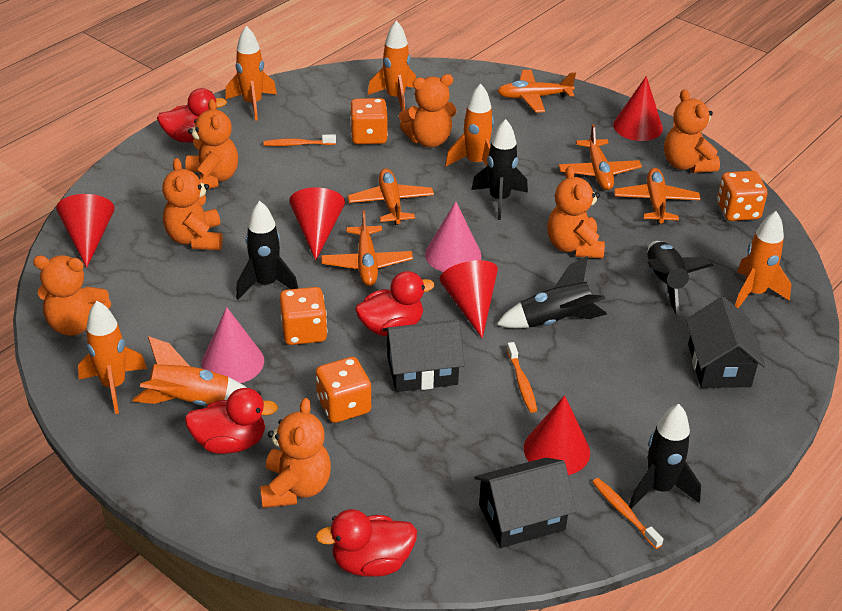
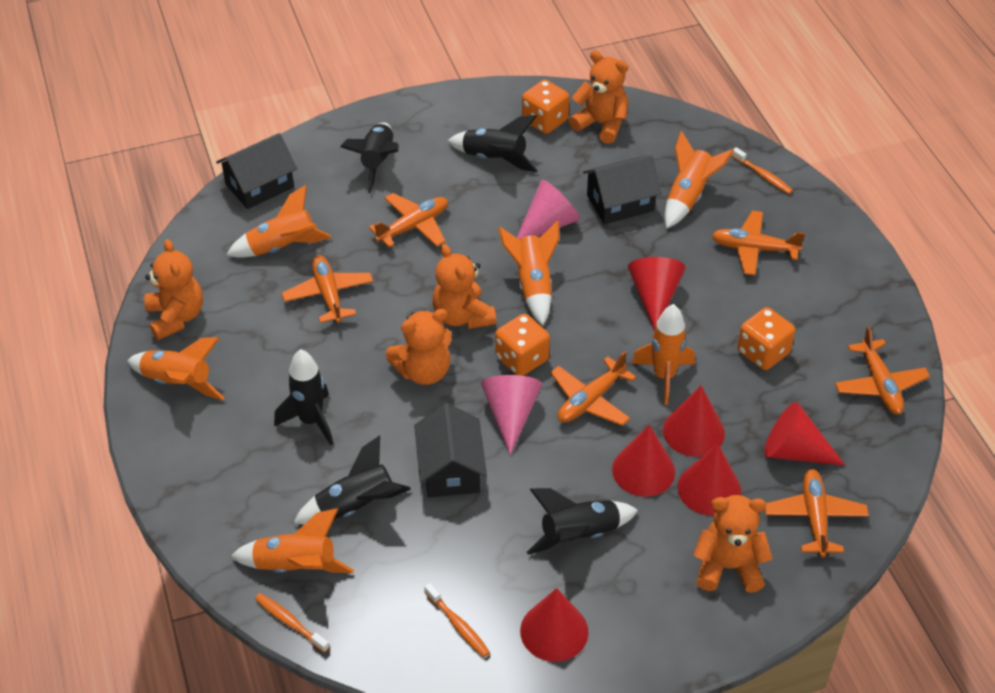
orange dice: [280,287,327,345] [316,357,371,423] [350,98,388,144] [717,171,768,221] = 4 -> [495,314,550,376] [522,80,569,134] [737,307,795,370] = 3
orange plane: [321,210,413,286] [348,168,434,225] [498,70,576,113] [558,124,642,190] [614,168,701,224] = 5 -> [282,255,373,323] [369,193,448,248] [550,351,636,426] [711,211,805,275] [765,469,869,558] [835,326,930,415] = 6
orange teddy bear: [33,255,111,336] [162,158,223,250] [185,99,238,189] [260,398,331,508] [399,74,457,147] [547,166,605,258] [664,89,720,173] = 7 -> [144,239,203,340] [386,309,452,385] [432,244,496,329] [569,50,628,144] [693,495,772,593] = 5
red cone: [56,194,114,268] [289,188,345,261] [439,260,498,338] [524,395,590,475] [613,76,663,141] = 5 -> [520,588,589,662] [612,425,675,497] [628,257,686,331] [663,386,725,457] [677,443,741,516] [764,402,845,466] = 6
red duck: [157,88,227,143] [185,388,278,454] [316,509,417,577] [355,271,435,336] = 4 -> none = 0

